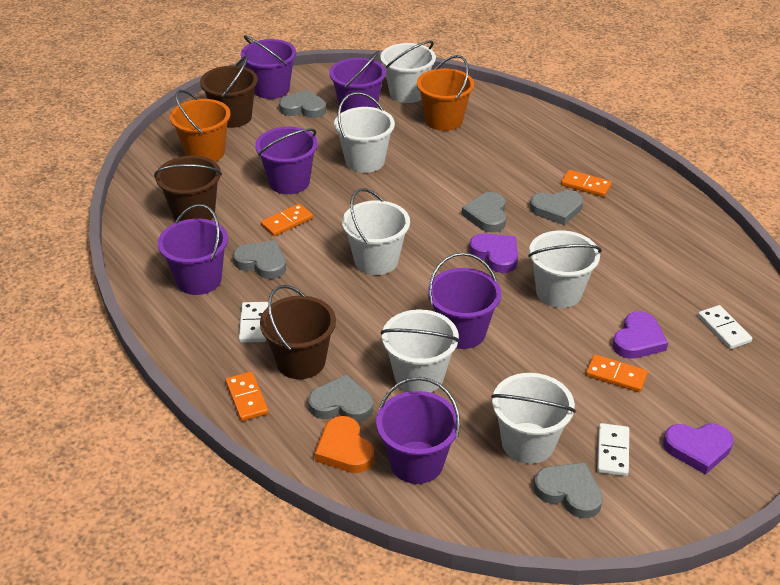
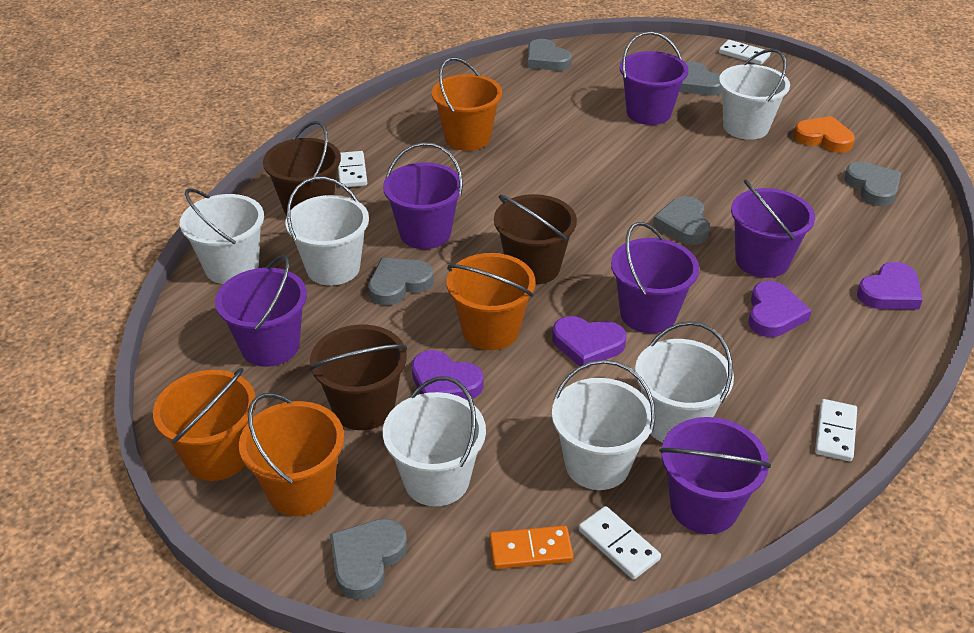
orange bucket: [170,90,230,162] [417,55,474,131] = 2 -> [153,368,256,481] [239,393,344,516] [432,57,502,151] [447,253,536,350] = 4
orange domino: [226,372,269,421] [261,204,313,236] [561,170,612,197] [586,354,648,392] = 4 -> [489,525,573,569] = 1
purple heart: [469,233,518,273] [612,311,668,359] [663,424,733,475] = 3 -> [412,350,483,400] [552,316,626,369] [748,281,812,337] [857,262,923,310] = 4
white domino: [239,302,268,343] [597,423,629,476] [698,305,752,349] = 3 -> [338,151,367,188] [578,506,661,580] [719,40,771,65] [815,399,857,461] = 4

